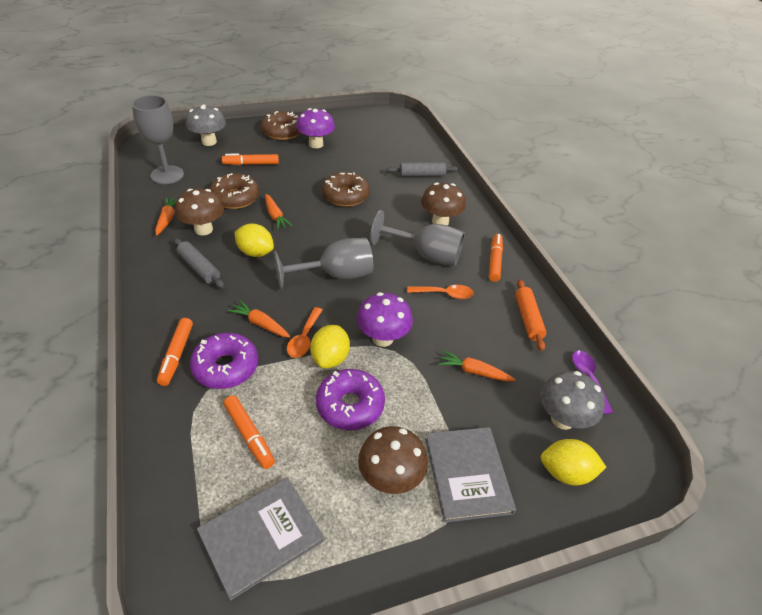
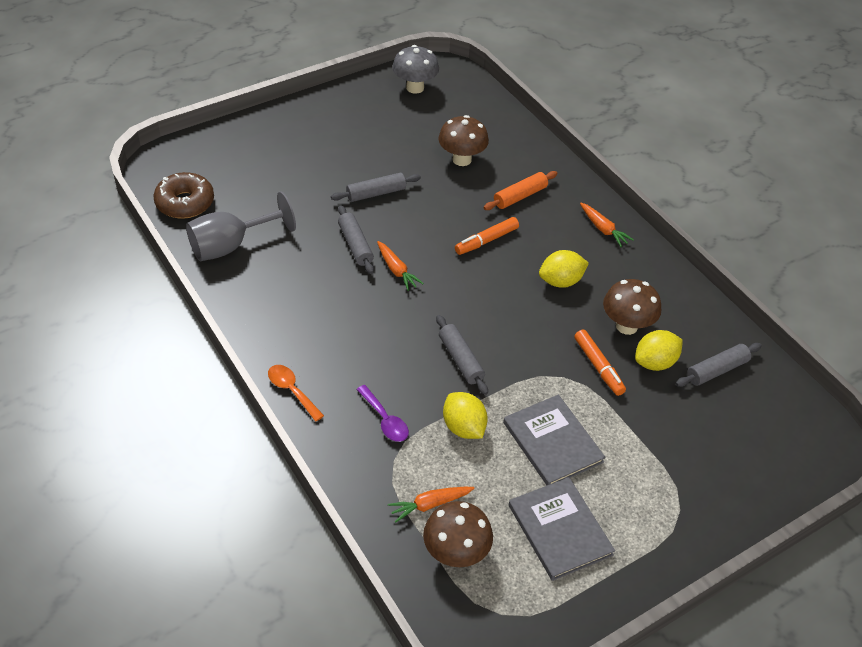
brown donut: [210,173,259,209] [261,111,300,140] [322,172,370,207] = 3 -> [153,172,214,219] = 1
grey goblet: [132,95,184,184] [274,238,373,290] [370,210,465,266] = 3 -> [186,192,296,261] = 1
grey mushroom: [186,105,226,146] [540,371,605,430] = 2 -> [392,45,439,94] = 1
grey rolling pin: [174,238,224,288] [386,162,459,177] = 2 -> [331,173,421,202] [338,205,374,274] [436,315,488,395] [676,343,762,387] = 4
orange carrot: [155,197,177,235] [228,300,290,338] [265,194,292,230] [438,351,515,381] = 4 -> [377,241,424,291] [388,487,474,523] [580,203,634,247] = 3
orange marker: [157,318,193,386] [222,154,279,165] [223,395,275,469] [489,234,503,282] = 4 -> [455,217,519,255] [574,330,626,396] = 2
orange spoon: [287,307,323,358] [407,285,474,299] = 2 -> [268,365,324,422] = 1
purple donut: [190,333,258,389] [316,369,385,430] = 2 -> none = 0
purple mushroom: [296,108,335,148] [356,292,413,347] = 2 -> none = 0

